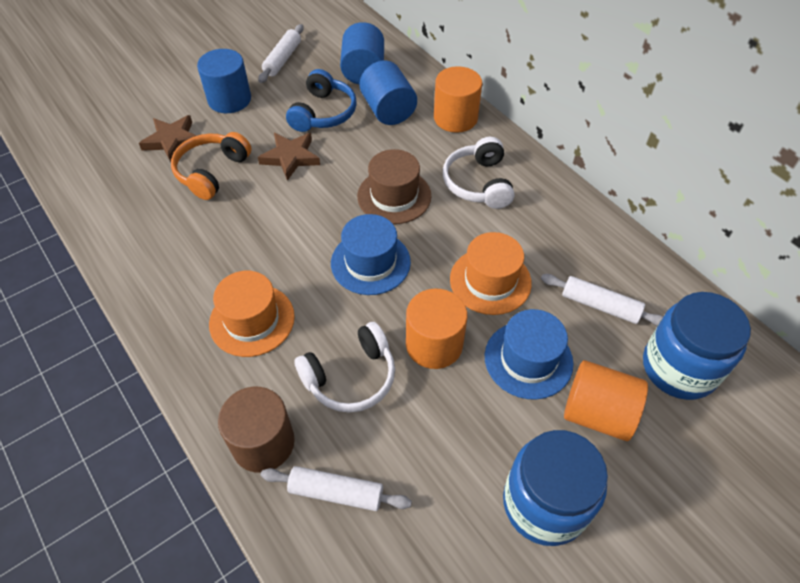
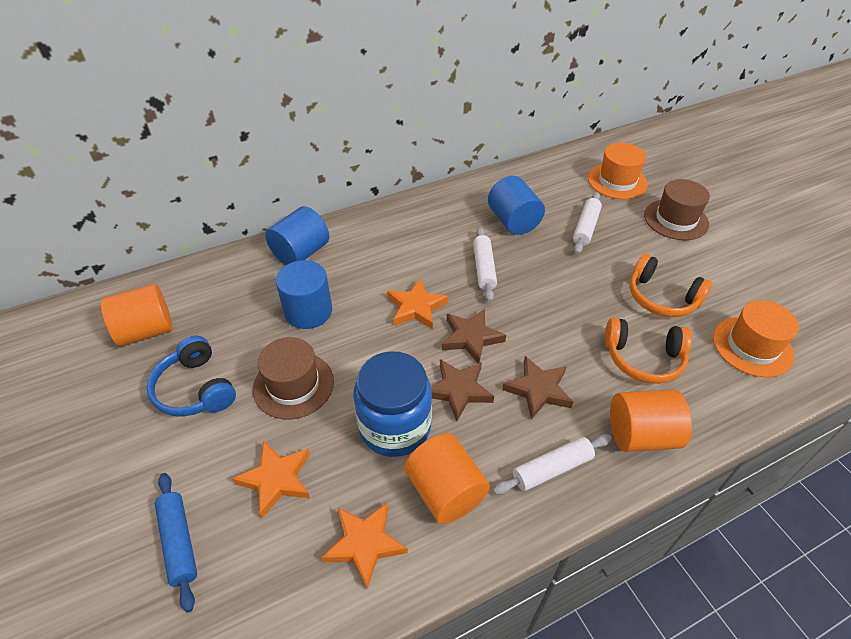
blue hat: [331,214,411,295] [485,309,573,399] = 2 -> none = 0
blue jar: [503,430,608,546] [643,292,751,400] = 2 -> [353,351,432,457] = 1
blue rolling pin: none = 0 -> [155,473,197,613] = 1
brown cylinder: [218,387,295,473] = 1 -> none = 0
brown hat: [357,149,431,224] = 1 -> [253,337,334,419] [644,179,710,240] = 2
brown star: [139,115,203,162] [258,133,320,181] = 2 -> [431,359,494,421] [442,309,506,363] [502,356,573,420] = 3
orange headphones: [171,132,252,200] = 1 -> [605,318,692,384] [630,254,713,317] = 2
orange star: none = 0 -> [233,441,310,518] [321,502,408,589] [387,278,449,329] = 3
white headphones: [294,322,395,413] [443,137,515,209] = 2 -> none = 0

